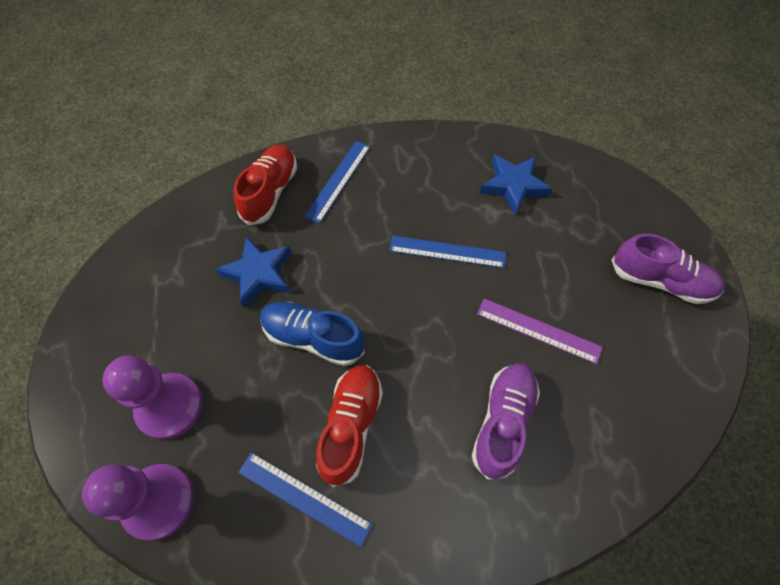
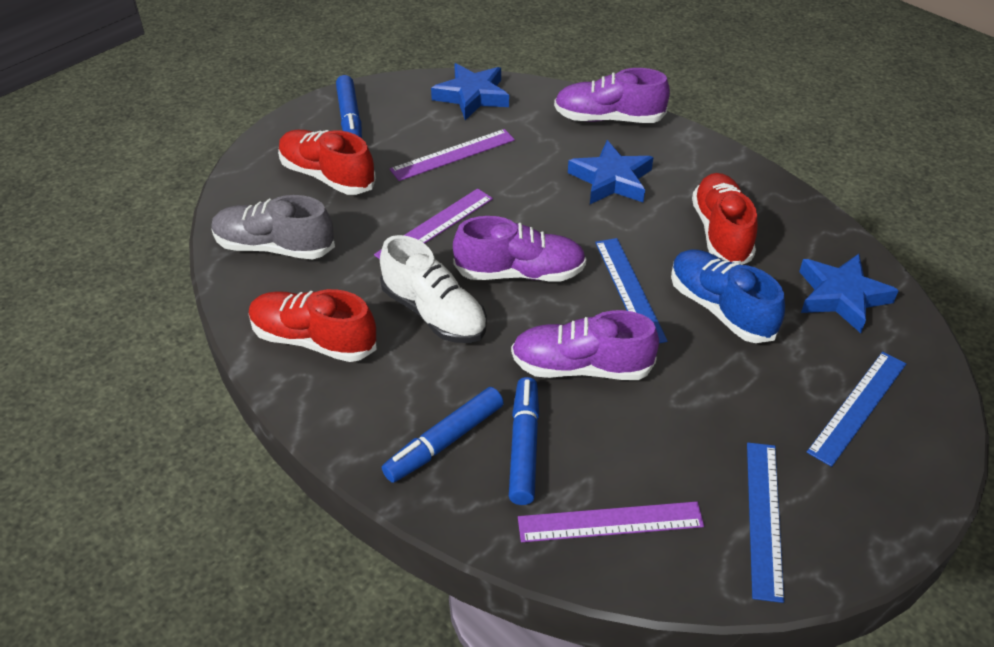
blue marker: none = 0 -> [336,75,362,138] [382,387,504,483] [509,377,539,505] = 3
blue star: [216,236,291,308] [480,154,552,215] = 2 -> [431,63,509,120] [568,140,653,204] [799,254,899,333] = 3
grey shoe: none = 0 -> [211,195,335,260] = 1
purple pawn: [82,464,195,540] [102,355,203,440] = 2 -> none = 0
purple ruler: [477,298,603,364] = 1 -> [374,188,493,259] [390,129,515,181] [518,502,704,542] = 3
purple shoe: [472,363,540,480] [611,234,725,304] = 2 -> [453,216,586,281] [511,310,659,380] [554,68,670,123] = 3
red shoe: [234,145,297,225] [316,365,383,487] = 2 -> [249,289,377,362] [278,130,376,195] [692,173,758,265] = 3
white shoe: none = 0 -> [380,235,487,343] = 1

